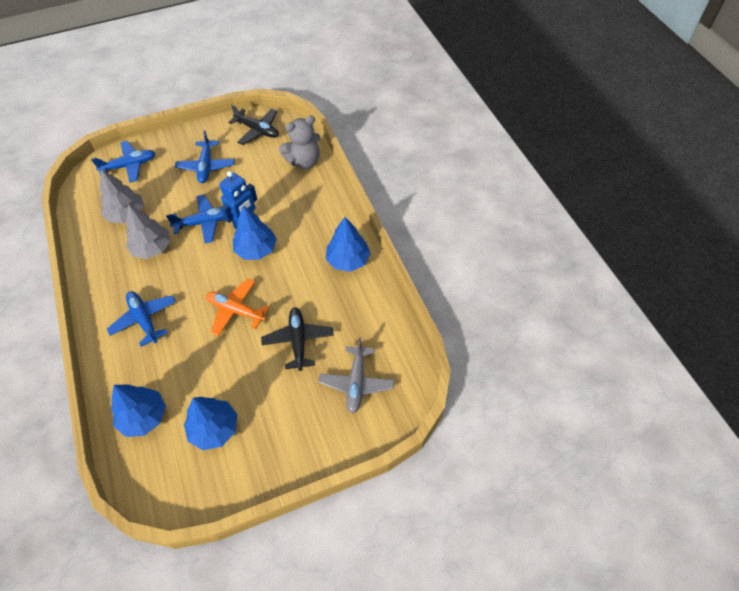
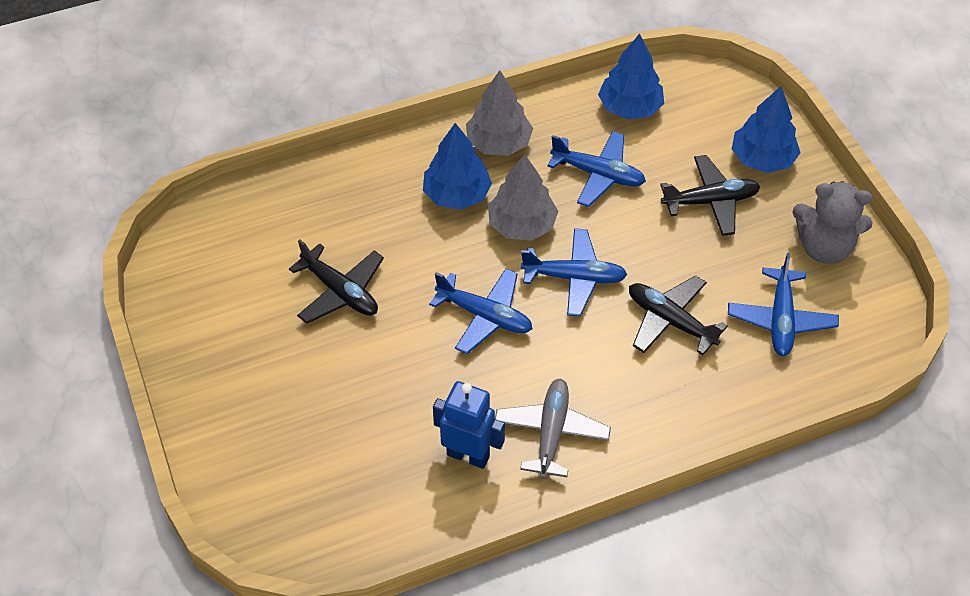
black plane: [229,105,279,145] [261,307,334,371] = 2 -> [289,239,384,324] [629,275,728,355] [660,155,760,236] = 3
blue tree: [111,384,166,437] [184,397,238,450] [233,205,277,260] [326,217,371,272] = 4 -> [423,123,492,210] [598,34,664,119] [732,86,800,173] = 3
orange plane: [206,279,270,336] = 1 -> none = 0

